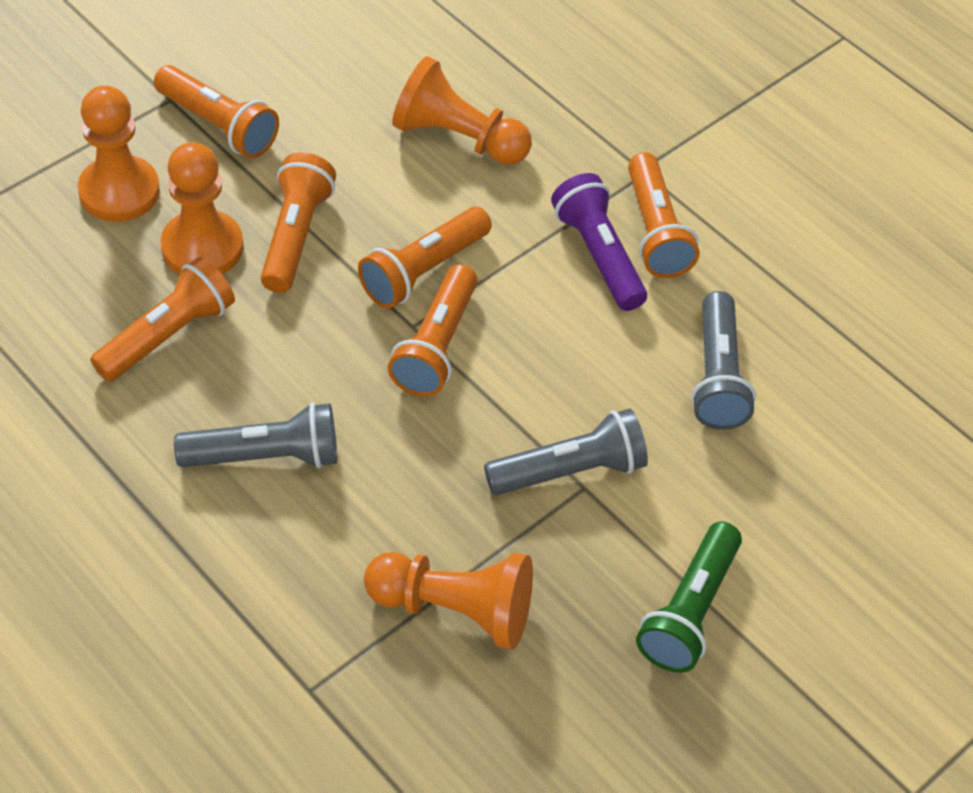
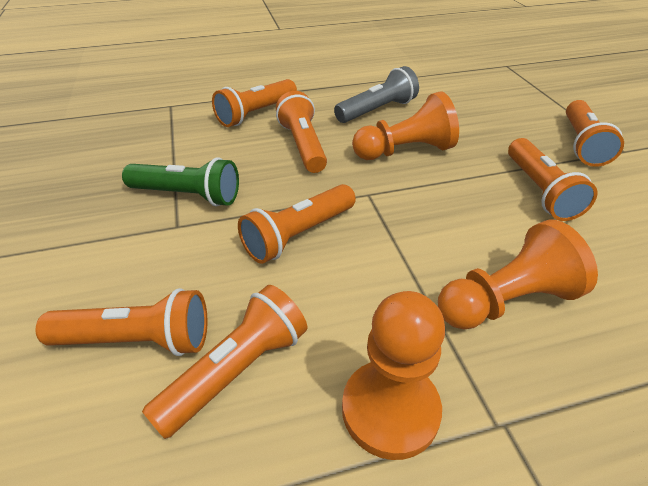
grey flashlight: [174,403,337,468] [484,409,648,495] [691,291,756,430] = 3 -> [334,66,419,123] = 1
orange flashlight: [90,257,235,382] [154,65,279,158] [261,152,336,293] [358,207,492,309] [388,264,477,397] [628,152,700,278] = 6 -> [36,288,208,356] [142,285,307,439] [212,79,297,127] [238,184,356,264] [276,91,327,173] [508,138,597,221] [566,100,624,167] = 7
orange pawn: [78,86,160,222] [160,142,244,274] [364,552,533,650] [392,56,532,165] = 4 -> [342,291,445,460] [352,92,459,160] [438,219,598,330] = 3
purple flashlight: [551,173,647,311] = 1 -> none = 0

